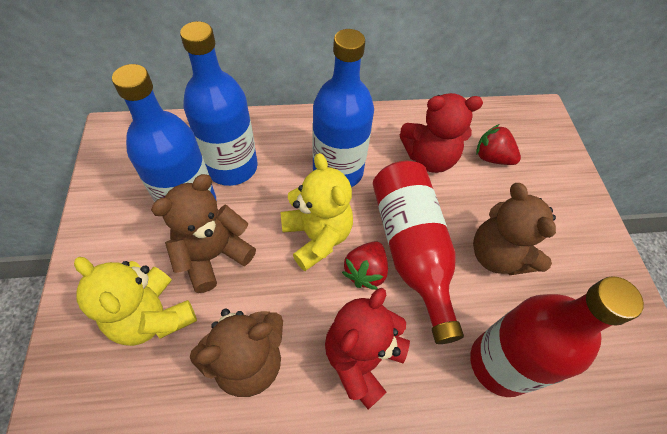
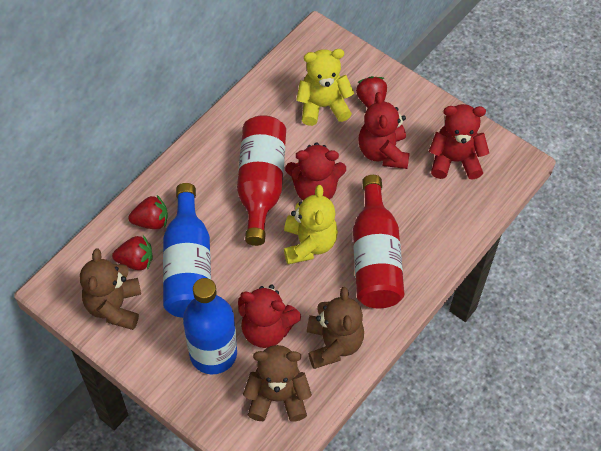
blue bottle: [112,64,216,202] [180,21,258,186] [312,29,374,187] = 3 -> [163,183,211,318] [183,278,237,374] = 2
red strawberry: [342,241,388,290] [476,124,521,165] = 2 -> [112,235,153,270] [128,195,168,229] [356,76,387,108] = 3
red teddy bear: [325,288,410,410] [400,93,483,173] = 2 -> [238,284,301,348] [285,142,346,200] [359,92,410,169] [429,104,489,180] = 4

